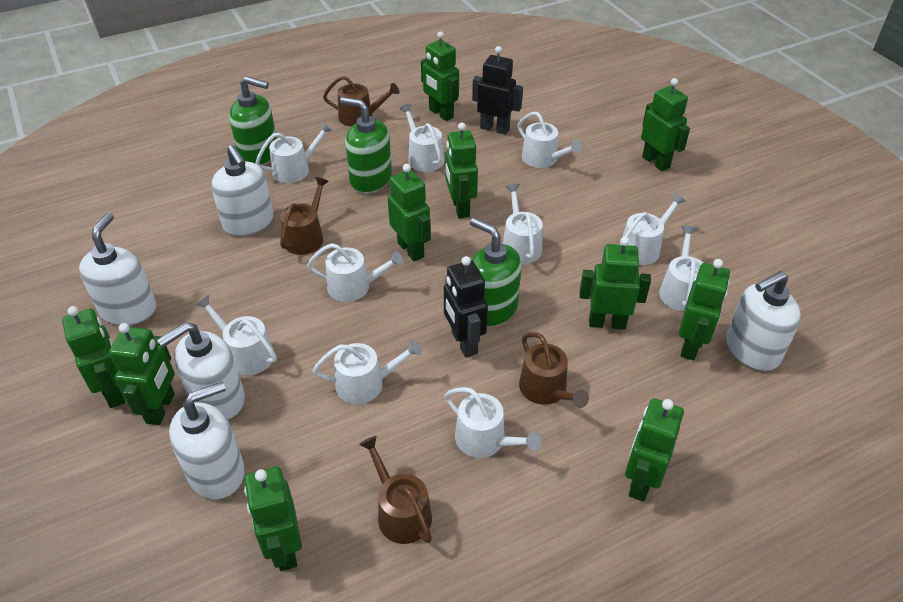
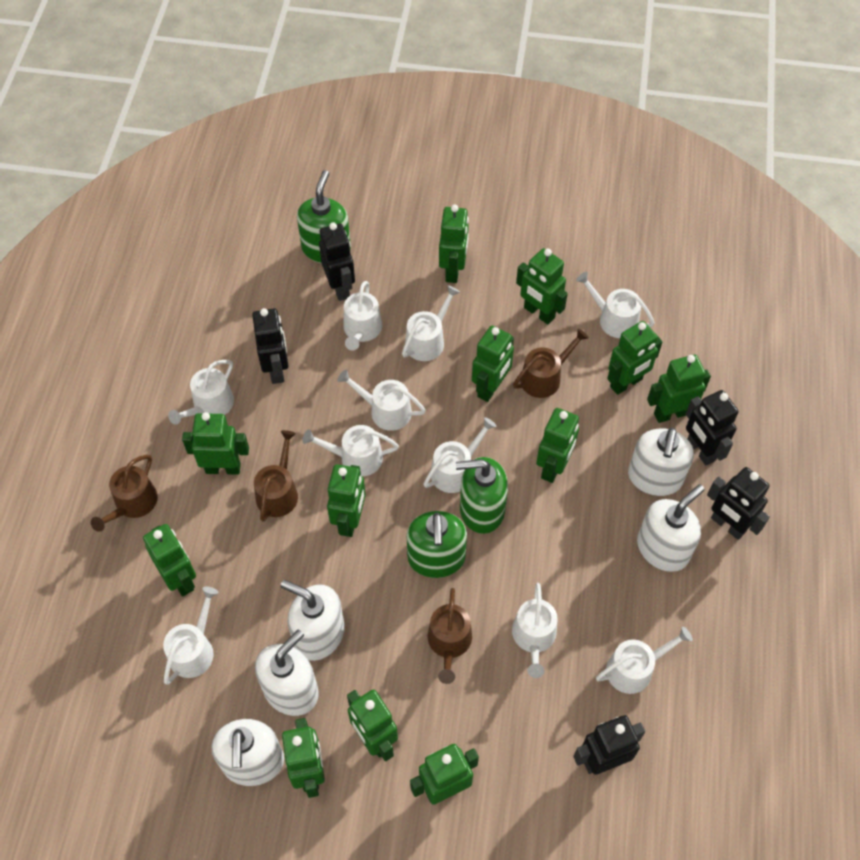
black robot: [444,256,488,358] [472,46,523,135] = 2 -> [252,308,288,384] [319,222,355,301] [573,715,645,775] [686,390,738,465] [707,467,770,540] = 5
green robot: [62,306,125,408] [109,323,175,425] [244,467,302,571] [388,164,431,261] [421,31,459,121] [445,123,478,219] [579,237,651,330] [625,398,684,502] [641,78,690,171] [679,259,730,360] = 10 -> [143,524,196,597] [182,412,249,475] [282,718,325,798] [327,464,366,537] [347,690,398,761] [410,744,479,805] [439,205,469,283] [472,326,514,402] [516,248,568,324] [536,408,579,483] [607,321,663,395] [647,354,711,423] = 12

